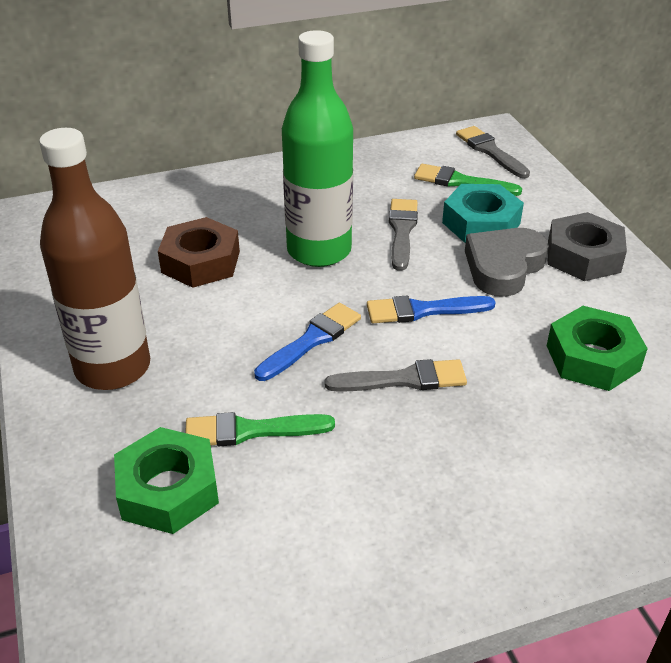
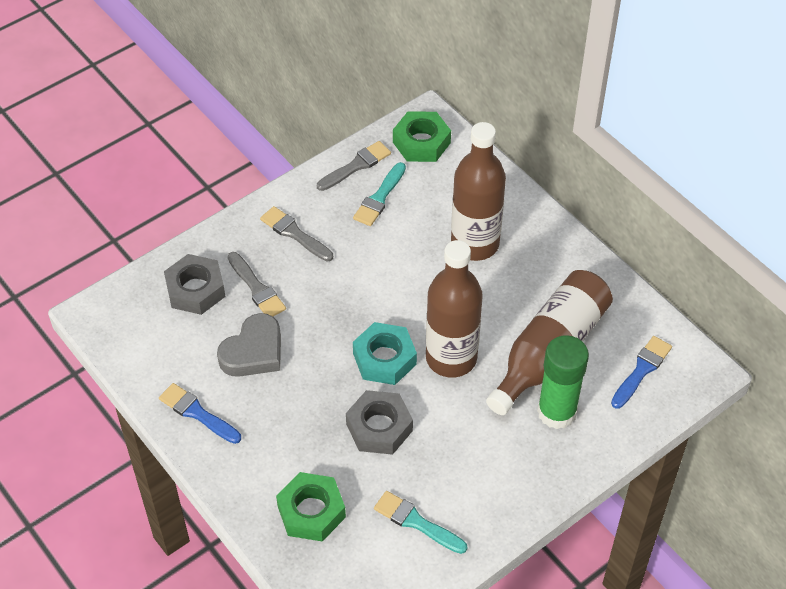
brown bottle: [39,128,150,390] = 1 -> [426,240,483,378] [451,122,506,261] [486,270,613,415] = 3
brown nut: [158,217,240,288] = 1 -> none = 0
green bottle: [282,30,353,267] = 1 -> none = 0
green brush: [185,412,335,446] [414,164,522,196] = 2 -> none = 0
green glue stick: none = 0 -> [537,335,589,429] = 1
grey nut: [548,212,627,281] = 1 -> [164,254,225,315] [346,390,413,455] = 2
turquoise brush: none = 0 -> [353,162,406,226] [374,491,467,554] = 2

